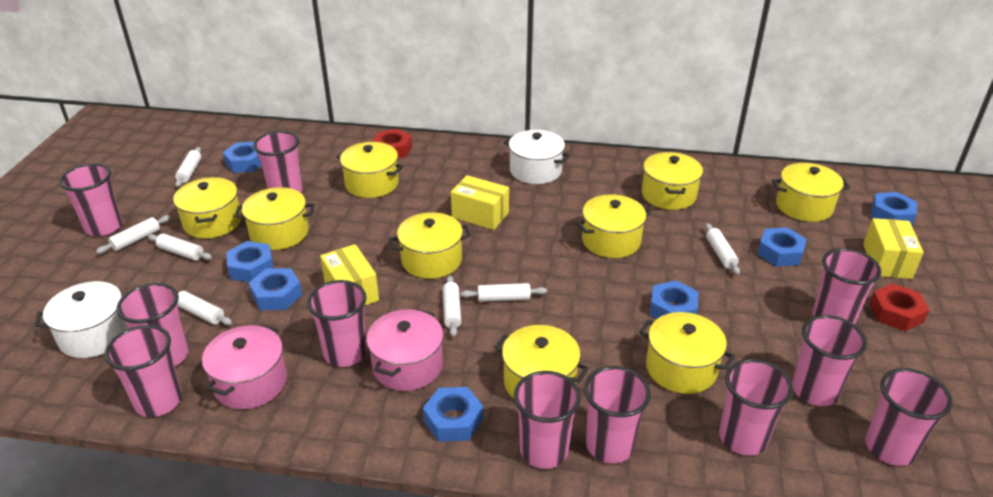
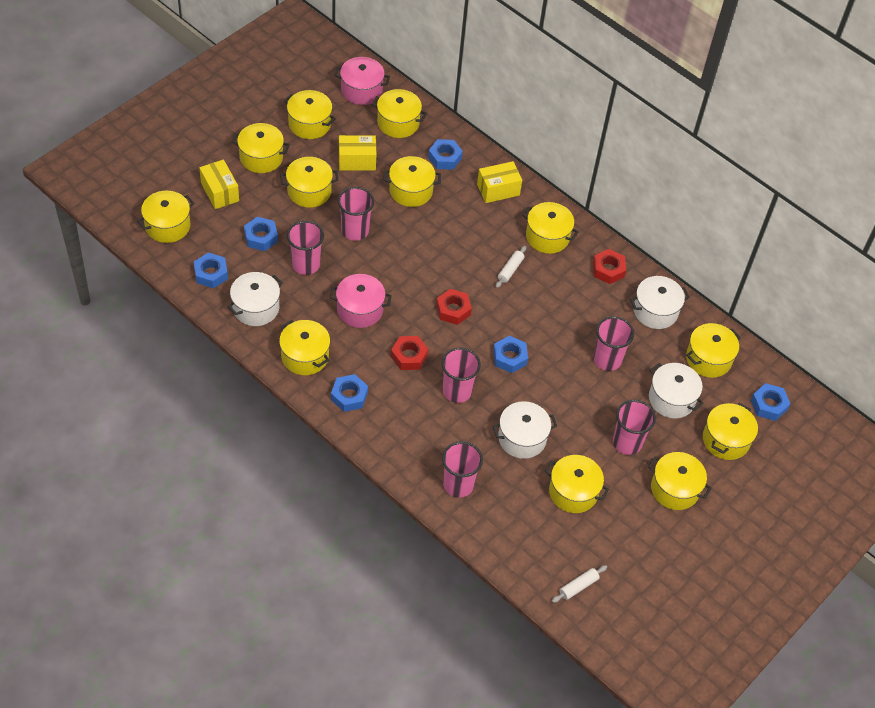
blue nut: [223,142,261,173] [226,241,274,282] [249,268,302,310] [423,387,484,442] [649,280,699,319] [757,228,807,266] [870,192,917,225] = 7 -> [194,253,228,288] [244,217,278,251] [331,374,368,412] [428,139,463,170] [493,336,528,373] [751,383,790,421] = 6
pink cup: [59,164,122,236] [104,325,182,417] [116,283,189,366] [253,131,303,193] [307,280,367,367] [514,371,581,469] [584,366,651,463] [719,359,793,456] [792,315,867,406] [812,248,881,324] [865,368,953,466] = 11 -> [287,221,324,275] [338,187,374,241] [441,347,481,403] [442,441,483,498] [593,316,634,371] [613,400,656,455] = 6
red nut: [372,129,412,158] [869,283,929,331] = 2 -> [391,336,429,370] [436,289,472,325] [593,249,626,284] = 3
white pot: [35,281,128,358] [504,130,570,184] = 2 -> [227,272,283,326] [493,401,557,459] [630,276,690,329] [649,363,704,418] = 4
white rolling pin: [96,215,171,254] [148,233,212,260] [175,147,201,187] [178,291,232,325] [442,275,461,337] [461,283,547,302] [705,223,740,275] = 7 -> [496,246,526,288] [552,565,607,603] = 2
yellow pot: [173,177,242,239] [235,187,315,250] [336,142,403,198] [389,212,471,279] [494,325,589,399] [576,194,651,258] [639,312,735,394] [642,152,703,210] [772,163,850,222] = 9 -> [137,191,194,243] [232,123,290,173] [279,320,330,375] [280,157,339,208] [284,90,336,139] [372,89,427,138] [384,156,441,207] [522,202,579,254] [545,455,609,513] [648,452,712,510] [686,323,741,378] [703,403,758,460] = 12

